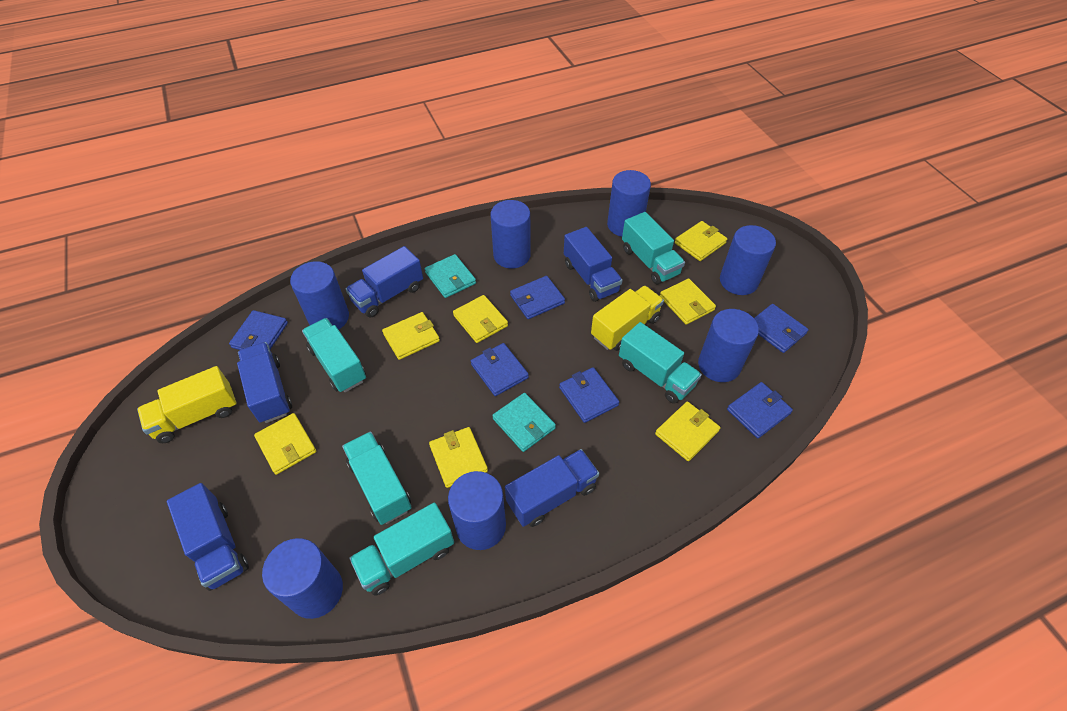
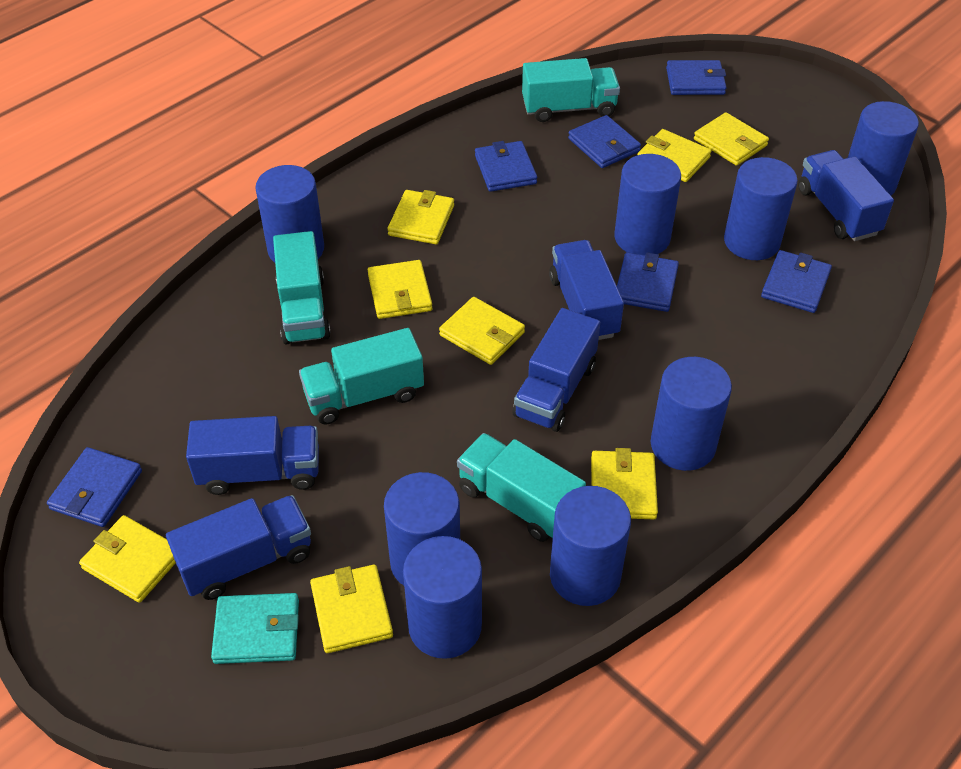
blue cylinder: [262,538,343,619] [290,261,349,330] [448,471,506,550] [490,200,531,269] [607,170,651,237] [698,309,759,382] [720,225,776,295] = 7 -> [255,165,324,263] [384,472,460,586] [403,536,482,659] [550,486,631,606] [614,154,681,255] [651,357,732,471] [724,157,798,260] [848,101,919,196] = 8
turquoise truck: [302,318,366,392] [342,432,412,525] [349,503,454,596] [619,322,702,404] [622,212,685,285] = 5 -> [273,231,331,344] [299,328,424,424] [457,433,586,542] [522,58,620,122] = 4
turquoise wallet: [425,254,476,298] [492,393,556,452] = 2 -> [211,593,299,664] = 1
yellow truck: [137,366,237,443] [591,286,664,351] = 2 -> none = 0
yellow wallet: [254,413,316,475] [382,312,440,360] [429,427,488,488] [453,295,508,343] [655,401,721,461] [660,278,716,325] [675,221,727,261] = 7 -> [79,515,176,603] [310,565,393,653] [368,260,432,319] [387,190,454,244] [439,297,525,365] [591,448,658,520] [637,129,711,182] [694,112,769,166] = 8

